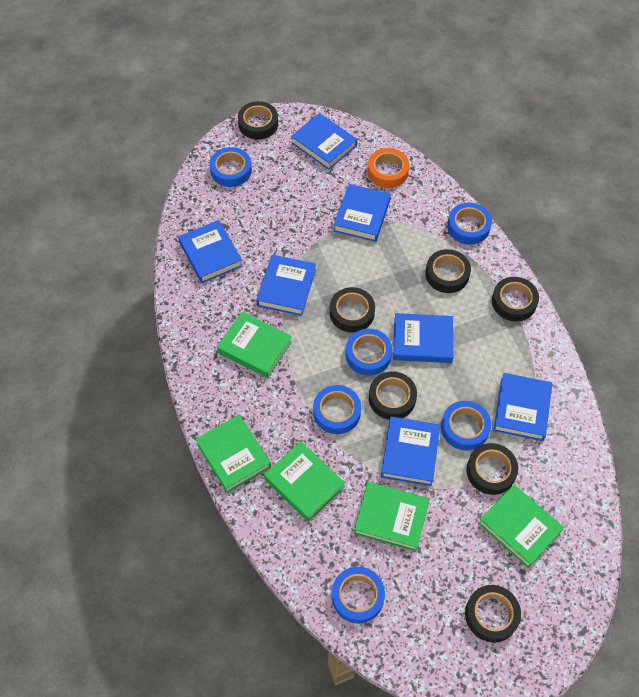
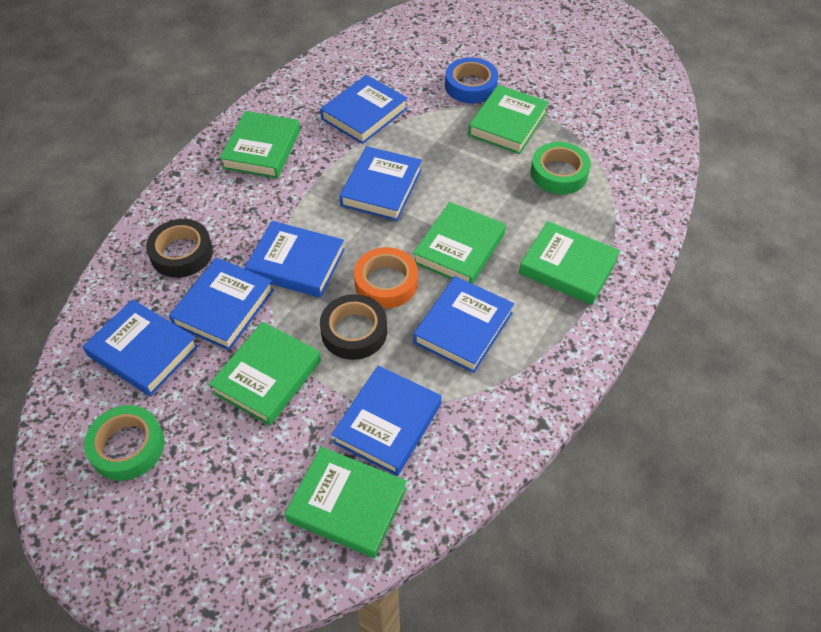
black tape: [238,101,278,139] [330,287,375,333] [369,371,417,420] [425,249,471,293] [465,585,521,643] [466,443,518,495] [492,277,539,321] = 7 -> [146,219,213,278] [320,294,387,360] = 2
blue tape: [210,147,252,187] [313,385,361,434] [332,567,385,623] [346,329,392,375] [441,401,491,450] [447,203,492,245] = 6 -> [445,58,498,103] = 1
green book: [195,415,271,493] [217,311,292,378] [264,441,345,522] [354,482,430,551] [478,484,564,568] = 5 -> [209,322,321,426] [220,111,300,179] [285,447,407,558] [413,202,506,284] [468,85,549,154] [519,221,620,305] = 6
green tape: none = 0 -> [84,405,165,481] [531,142,591,194] = 2

